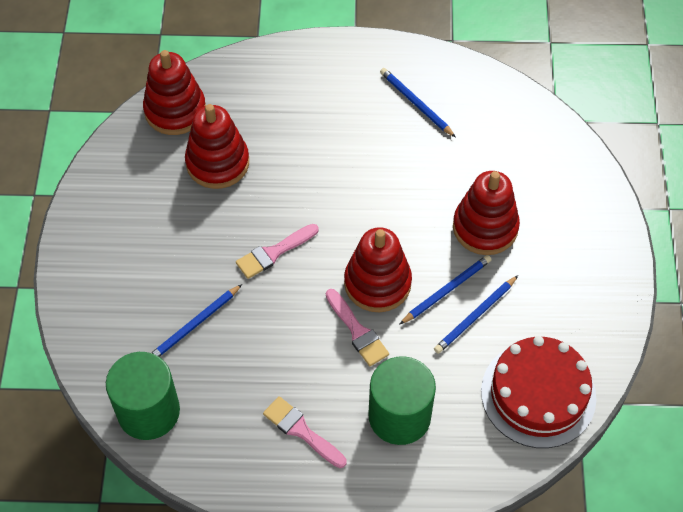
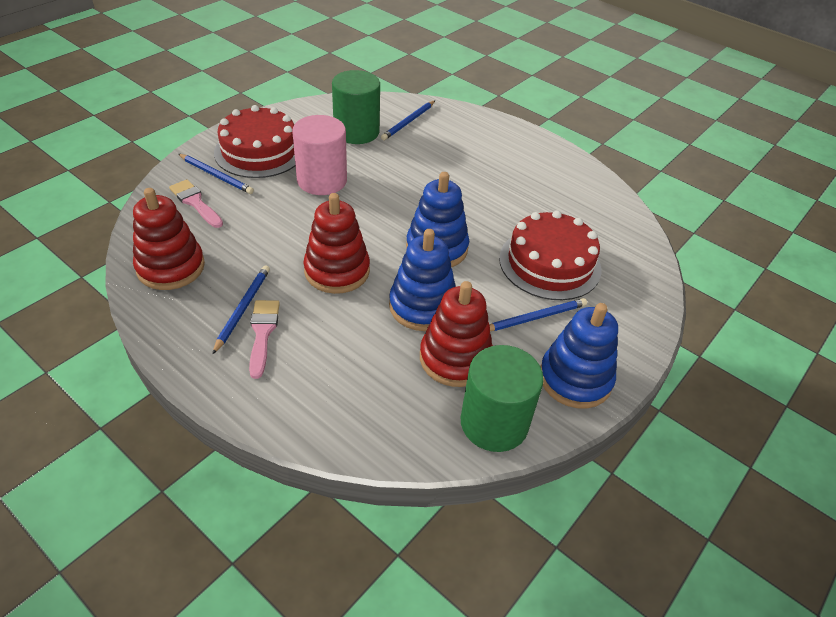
blue stacking toy: none = 0 -> [389,229,456,331] [406,172,469,267] [540,303,618,409] = 3
pink brush: [236,224,319,279] [263,396,346,468] [326,289,389,366] = 3 -> [169,180,223,228] [249,300,280,379] = 2
pink cylinder: none = 0 -> [292,115,347,195] = 1
red cake: [481,336,596,448] = 1 -> [214,105,295,178] [499,211,601,300] = 2
red stacking toy: [143,50,206,135] [185,104,249,189] [344,227,412,312] [453,171,520,255] = 4 -> [133,188,205,290] [303,193,370,294] [420,281,493,387] = 3

